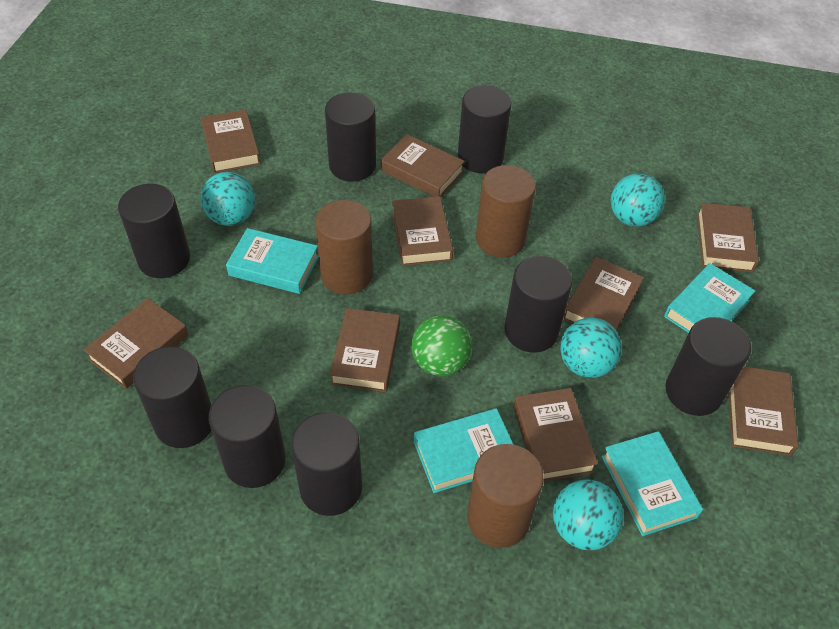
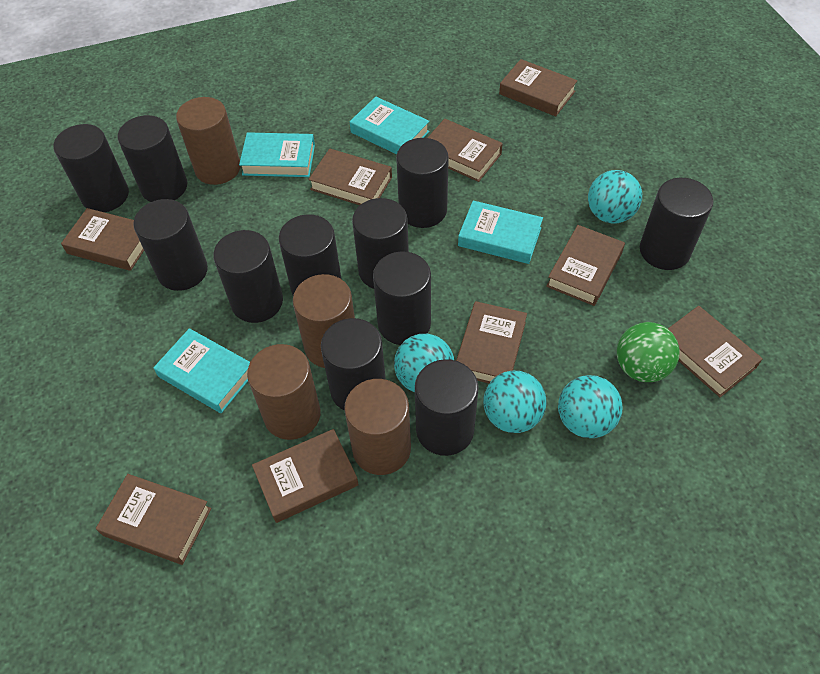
black cylinder: [118,184,190,278] [133,346,212,448] [209,385,286,488] [291,412,362,516] [325,93,376,181] [458,85,511,173] [504,256,572,353] [665,317,751,416] = 8 -> [53,124,129,212] [118,115,187,202] [133,199,208,291] [213,230,283,323] [279,214,341,295] [321,318,386,410] [352,198,409,289] [373,252,431,345] [396,138,449,228] [415,359,478,456] [640,178,713,270] = 11
brown cylinder: [315,200,373,295] [467,444,544,548] [476,165,536,258] = 3 -> [176,97,241,185] [247,344,321,440] [293,274,355,368] [344,379,411,475] = 4

